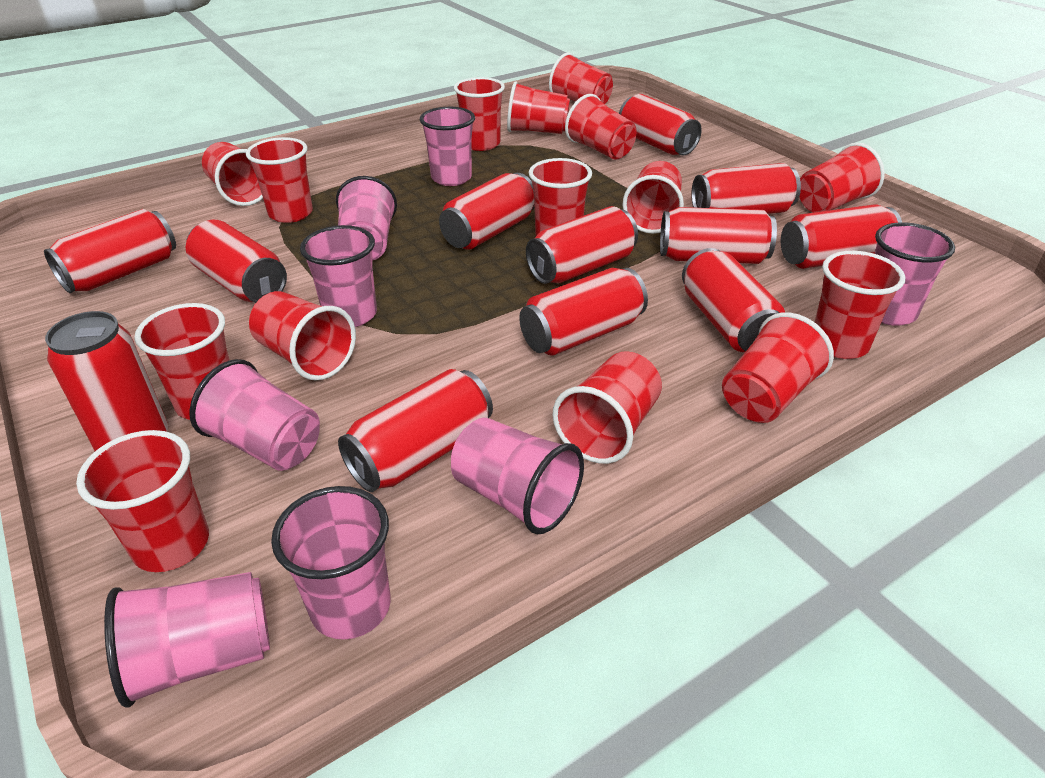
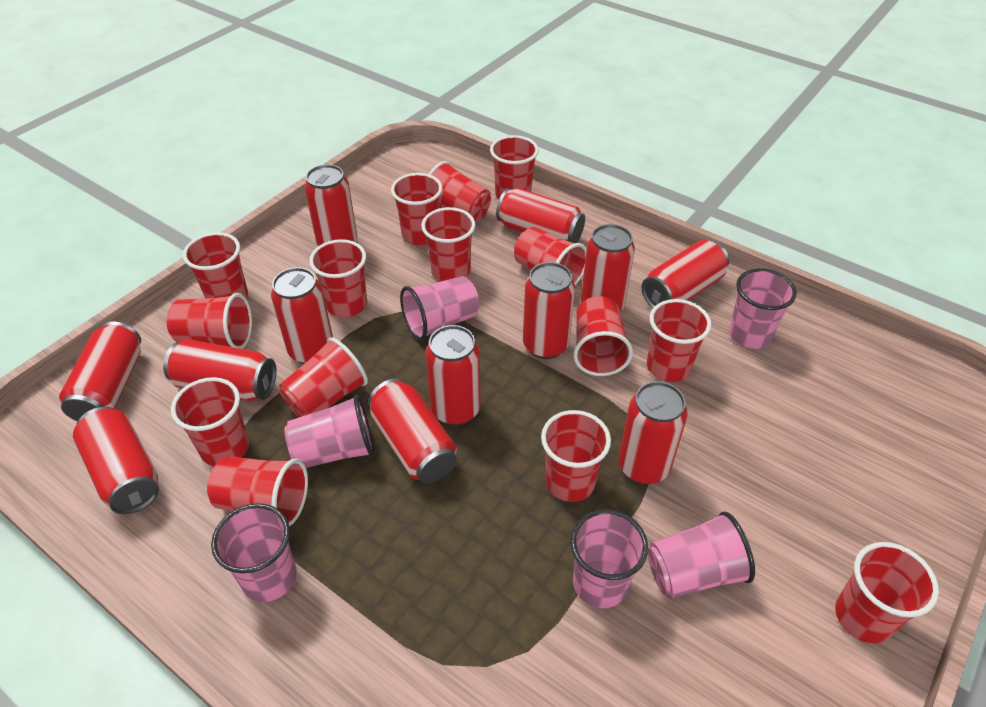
pink cup: [104,572,270,708] [189,359,320,471] [271,486,391,640] [300,225,377,327] [336,176,397,261] [420,107,475,186] [451,417,584,534] [875,222,955,326] = 8 -> [211,503,297,602] [285,395,375,468] [400,276,479,340] [570,509,648,609] [648,511,755,598] [729,268,797,349] = 6

